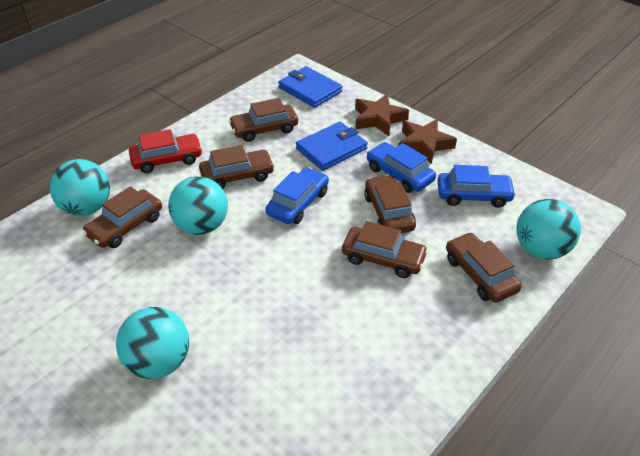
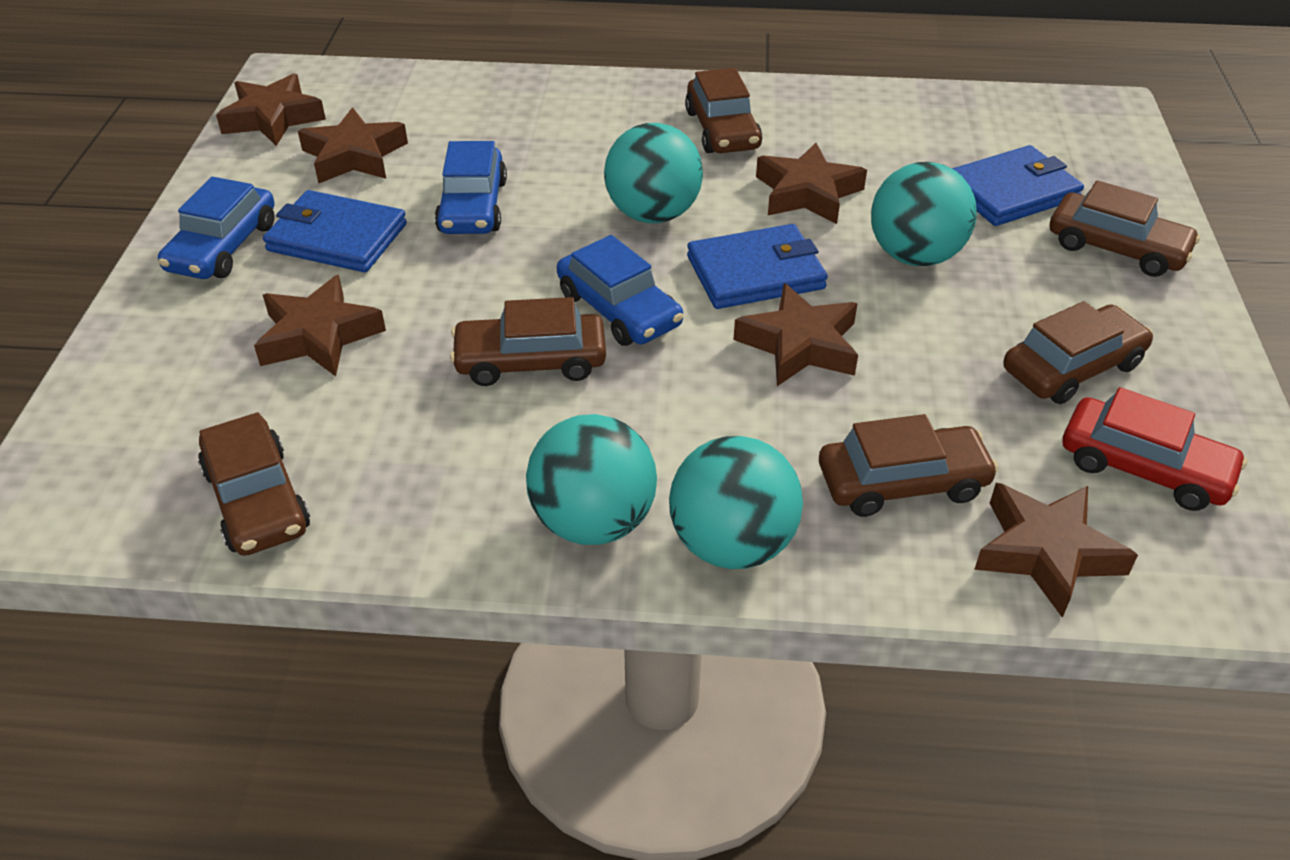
blue wallet: [278,66,342,108] [296,122,368,171] = 2 -> [263,190,407,272] [687,224,828,309] [952,145,1084,226] = 3
brown star: [355,94,409,136] [398,119,457,164] = 2 -> [216,73,326,146] [254,275,386,376] [298,107,408,183] [733,283,858,386] [756,143,867,224] [974,483,1138,618] = 6

